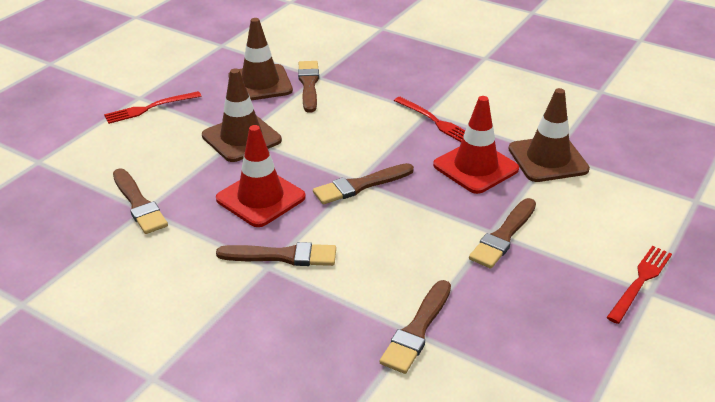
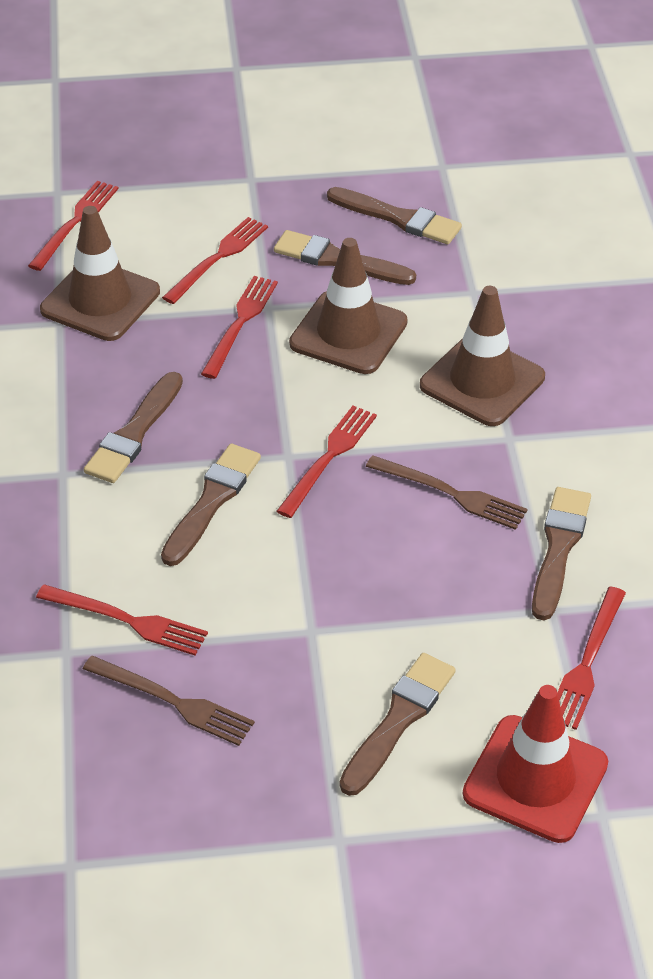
brown fork: none = 0 -> [83,656,255,746] [366,455,527,530] = 2
red fork: [104,91,201,124] [394,97,465,142] [607,246,672,324] = 3 -> [28,181,119,271] [36,584,208,656] [162,217,268,304] [201,276,278,379] [277,406,377,518] [557,587,626,730] = 6
red traffic cone: [216,125,306,227] [433,96,519,194] = 2 -> [463,685,608,843] = 1

